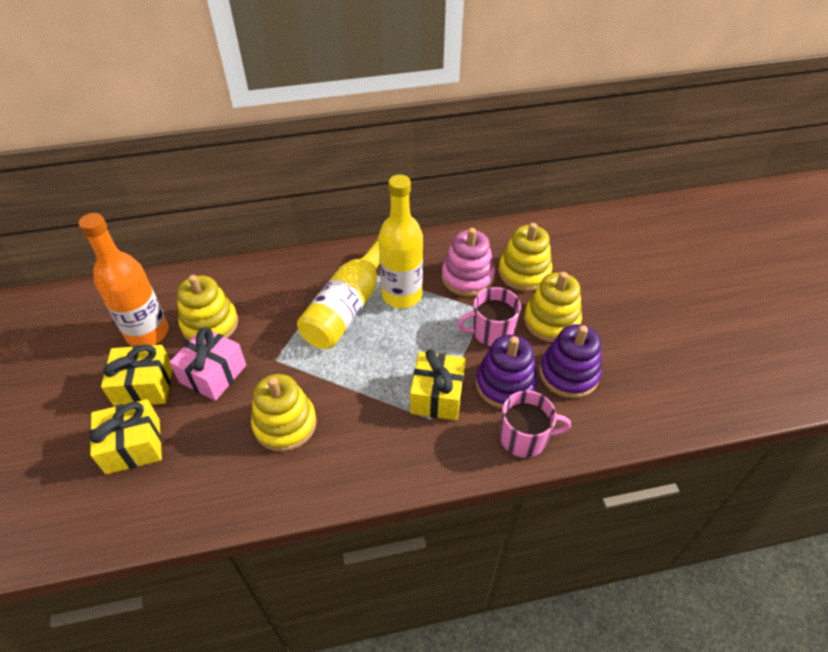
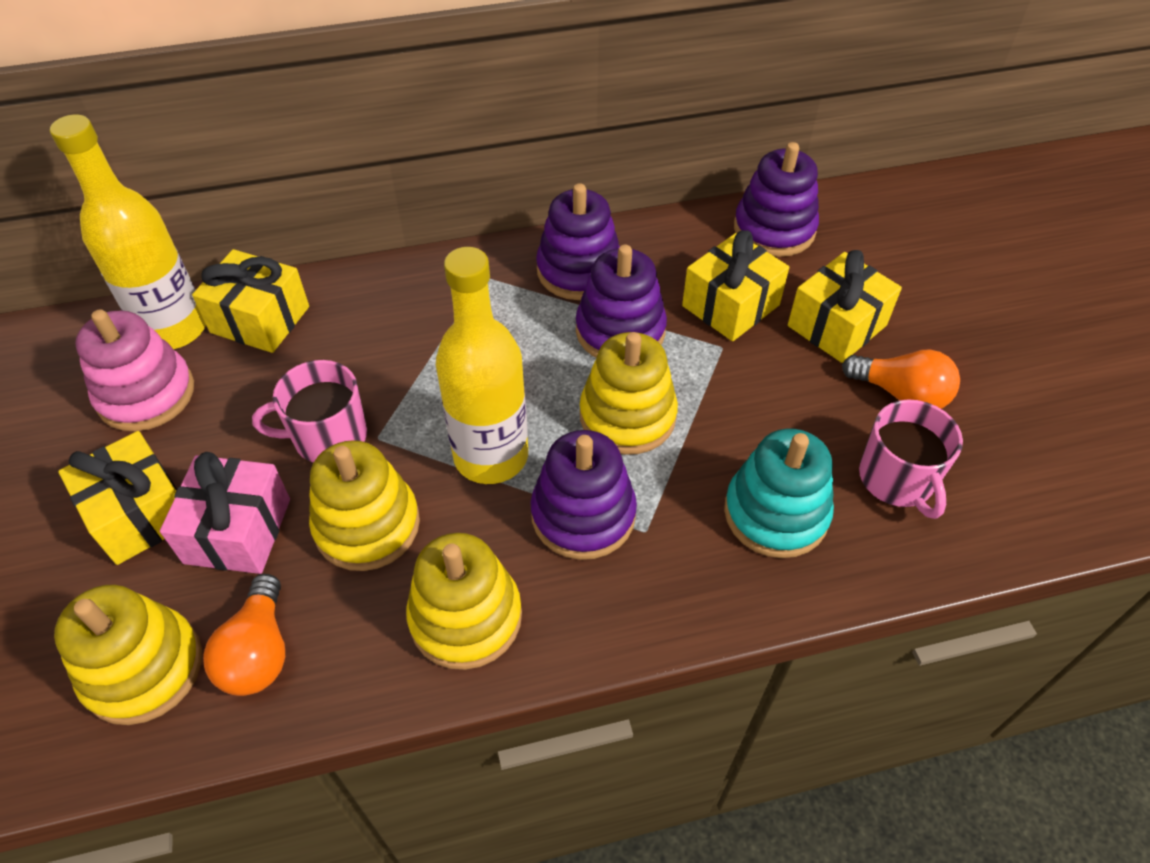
orange bottle: [79,213,169,346] = 1 -> none = 0
orange light bulb: none = 0 -> [203,574,285,696] [842,350,960,409] = 2
purple stacking toy: [476,335,538,409] [539,324,602,398] = 2 -> [531,430,637,560] [536,183,620,300] [576,245,667,358] [734,142,819,257] = 4
turquoise stacking toy: none = 0 -> [724,428,834,558] = 1
yellow gift: [90,399,162,474] [101,345,172,407] [410,349,466,420] = 3 -> [58,431,177,565] [192,249,309,353] [682,230,789,341] [788,250,902,363] = 4

